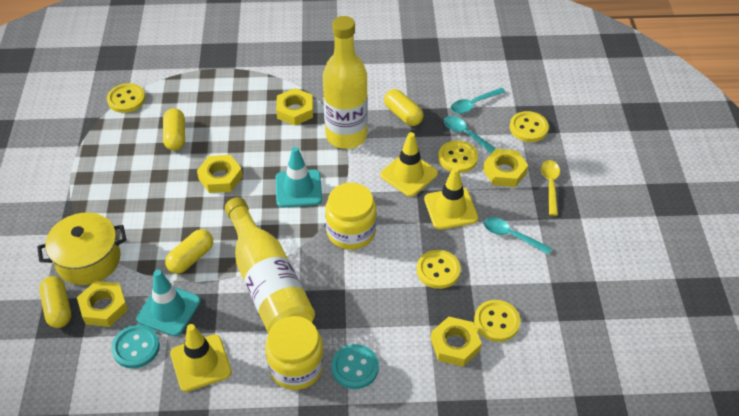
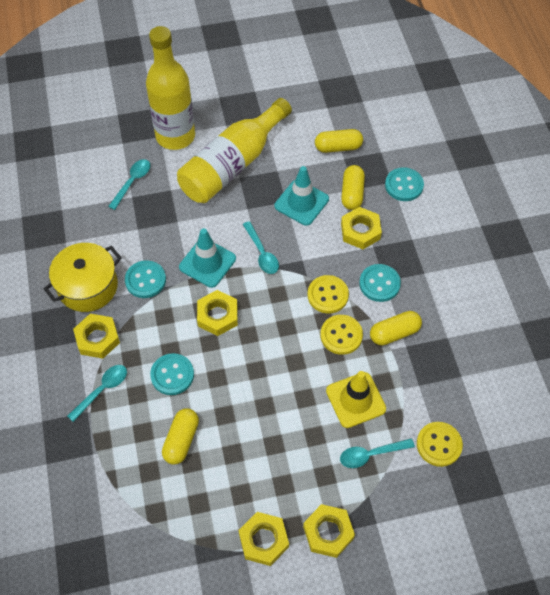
turquoise button: [111,325,160,368] [331,344,379,389] = 2 -> [125,260,166,298] [150,353,194,395] [359,264,401,302] [385,167,424,201] = 4
turquoise spoon: [444,116,496,153] [451,88,506,114] [483,217,552,254] = 3 -> [67,365,127,422] [108,159,150,210] [243,221,279,274] [340,438,415,468] = 4
yellow button: [107,83,146,113] [417,250,461,289] [438,140,478,173] [474,300,520,342] [510,111,549,142] = 5 -> [308,275,349,313] [320,315,363,355] [417,422,463,467] = 3
yellow jar: [265,316,324,390] [325,183,377,250] = 2 -> none = 0
yellow spoon: [541,160,560,216] = 1 -> none = 0
yellow traffic cone: [170,324,232,392] [380,132,438,197] [424,167,478,230] = 3 -> [326,371,386,428] = 1

